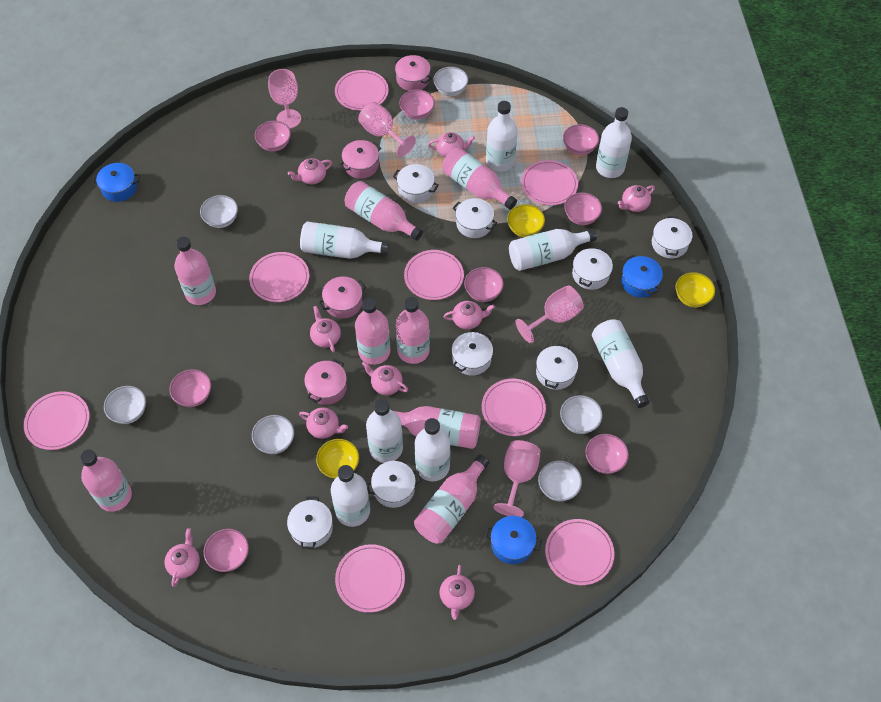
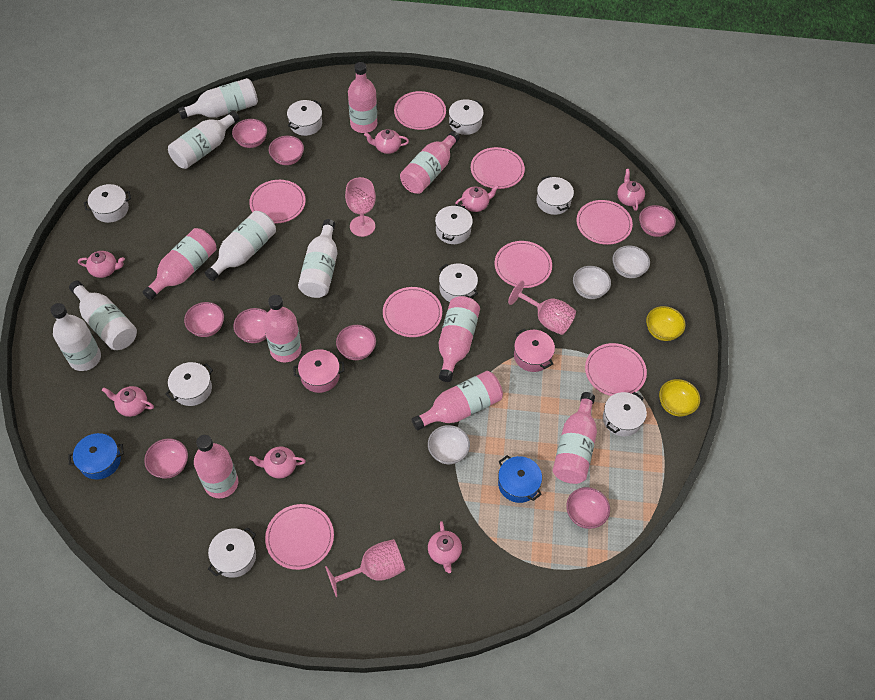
blue pot: [92,163,140,202] [485,516,542,564] [621,254,663,298] = 3 -> [68,433,124,480] [498,455,542,503] = 2
pink goblet: [268,69,301,128] [358,102,416,157] [493,440,541,517] [516,286,584,343] = 4 -> [325,539,405,597] [345,177,376,237] [508,281,576,335] = 3
pink pot: [304,359,347,405] [318,276,366,319] [339,140,381,179] [394,55,432,91] = 4 -> [293,349,345,393] [514,329,555,372] = 2
pink teapot: [165,528,200,587] [288,158,332,184] [299,407,348,439] [310,306,341,352] [362,361,408,395] [428,132,475,157] [440,565,475,620] [443,301,495,330] [618,185,655,212] = 9 -> [78,251,125,278] [102,386,154,417] [249,446,306,479] [364,129,409,154] [428,521,462,573] [455,185,499,212] [617,169,645,211] = 7
white bottle: [300,222,390,259] [331,465,370,527] [366,399,403,463] [415,418,450,481] [486,101,517,172] [509,229,597,271] [592,319,650,408] [596,107,632,178] = 8 -> [50,303,101,371] [69,281,137,350] [168,111,240,169] [178,78,258,119] [205,211,276,281] [298,219,338,298] = 6
white bowl: [104,386,146,424] [200,195,238,228] [252,415,294,454] [433,67,468,96] [538,460,582,501] [560,395,603,434] = 6 -> [428,425,470,464] [573,266,611,299] [612,246,650,278] = 3
white pot: [287,496,333,549] [366,461,421,508] [393,164,439,203] [452,332,493,376] [453,198,497,238] [536,343,578,390] [572,247,613,290] [652,216,693,258] = 8 -> [84,184,131,223] [166,362,213,406] [208,527,256,578] [287,100,322,136] [435,204,473,244] [439,264,478,302] [449,99,484,135] [536,176,574,215] [603,392,647,436] = 9
yellow bowl: [316,439,359,479] [507,204,545,237] [676,272,715,307] = 3 -> [646,306,686,341] [659,379,700,416] = 2

